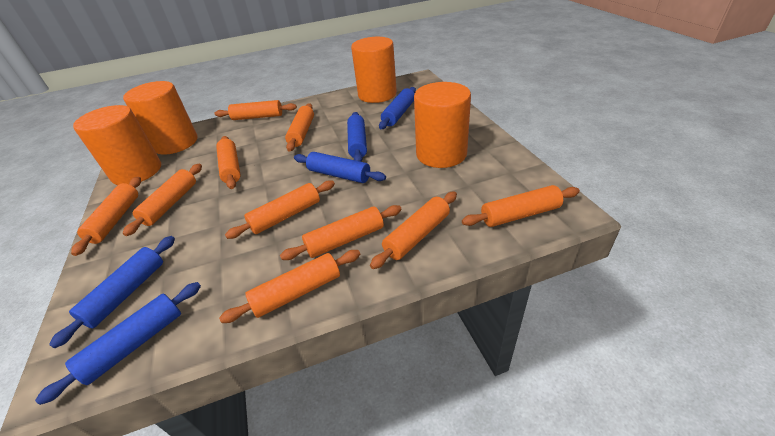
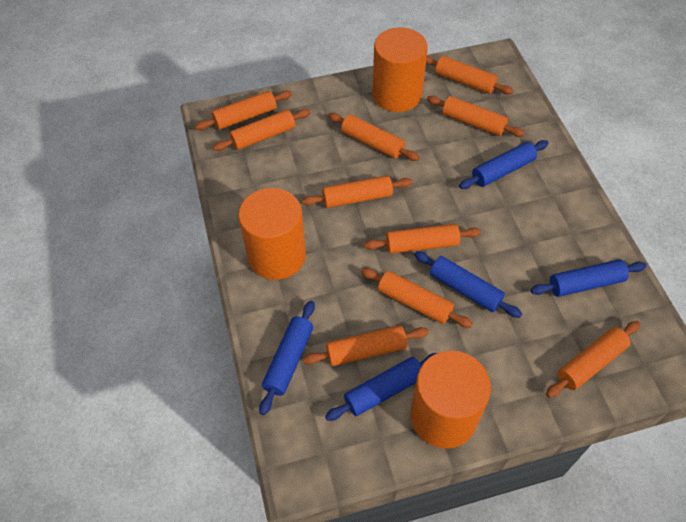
orange cylinder: [73,105,161,185] [123,81,198,155] [351,37,397,103] [414,82,471,168] = 4 -> [238,188,306,280] [372,27,428,112] [410,350,491,449] = 3

